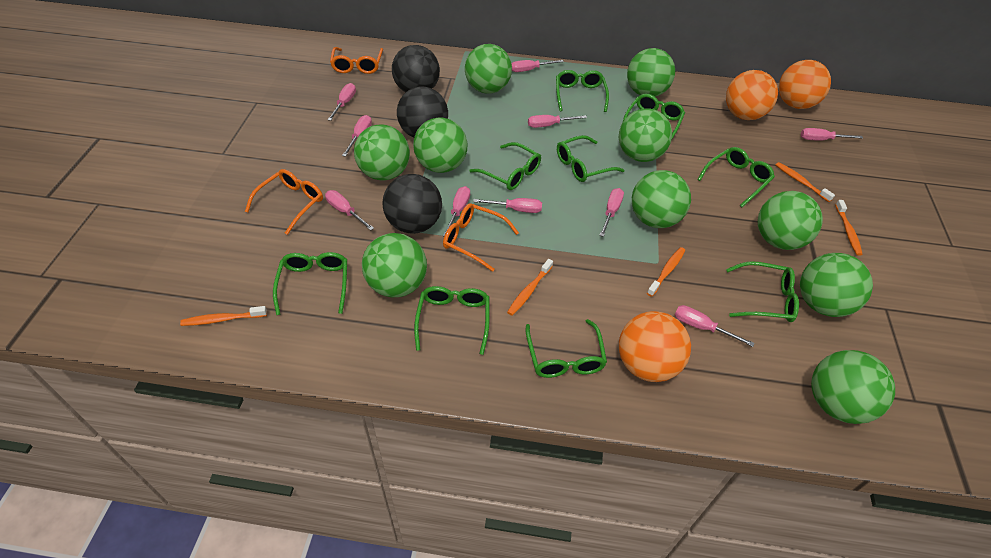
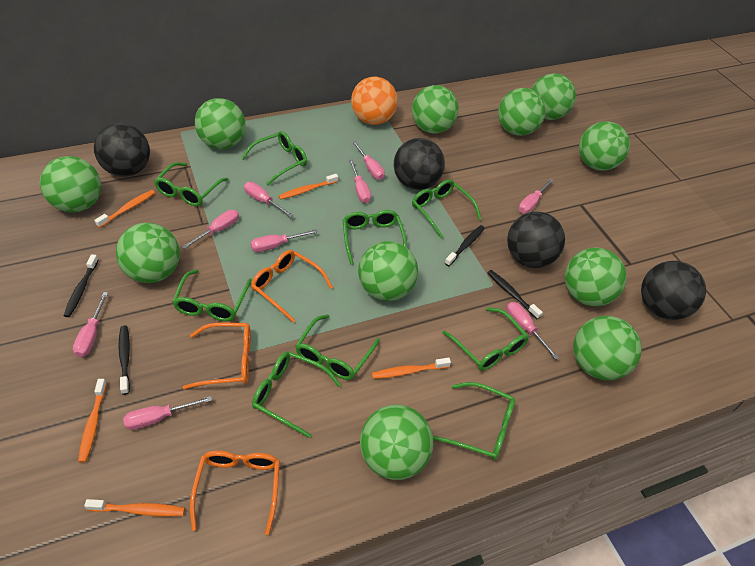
black ball: [382,174,442,234] [392,45,440,92] [397,87,448,138] = 3 -> [94,123,150,176] [394,138,445,190] [507,212,565,268] [641,261,706,320] = 4
black toothbrush: none = 0 -> [64,254,98,317] [118,325,130,395] [445,225,485,266] [487,270,543,319] = 4
green ball: [354,124,410,180] [362,233,427,298] [413,117,467,173] [465,44,512,94] [619,108,672,162] [627,48,675,97] [632,170,691,228] [758,191,823,250] [800,253,873,317] [811,350,895,424] = 10 -> [40,156,101,212] [116,223,180,283] [195,98,246,149] [358,241,418,301] [360,404,433,480] [412,85,459,134] [498,88,545,136] [532,73,576,120] [565,248,627,306] [573,316,642,380] [579,121,630,171] = 11
orange ball: [619,311,691,382] [726,70,778,120] [779,60,831,109] = 3 -> [351,77,398,125] = 1
pink screwdriver: [325,190,374,230] [327,83,356,121] [342,115,372,157] [443,186,470,236] [473,198,542,213] [511,60,564,72] [528,115,587,128] [599,188,624,237] [675,305,755,347] [801,128,863,140] = 10 -> [73,292,108,357] [123,396,212,430] [182,210,239,249] [244,182,293,217] [251,229,318,252] [349,160,371,203] [352,141,385,180] [507,302,559,359] [519,179,554,214] = 9

